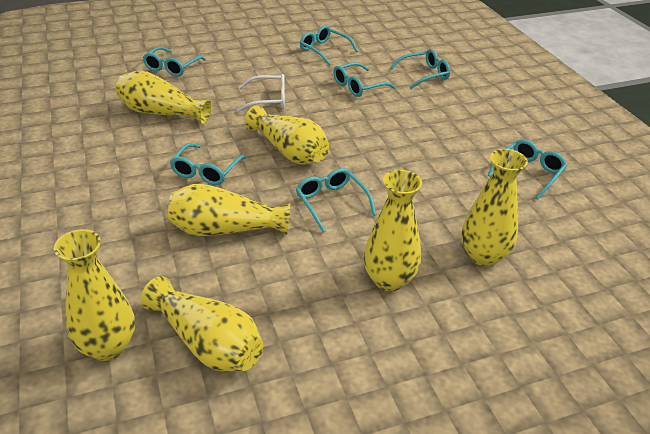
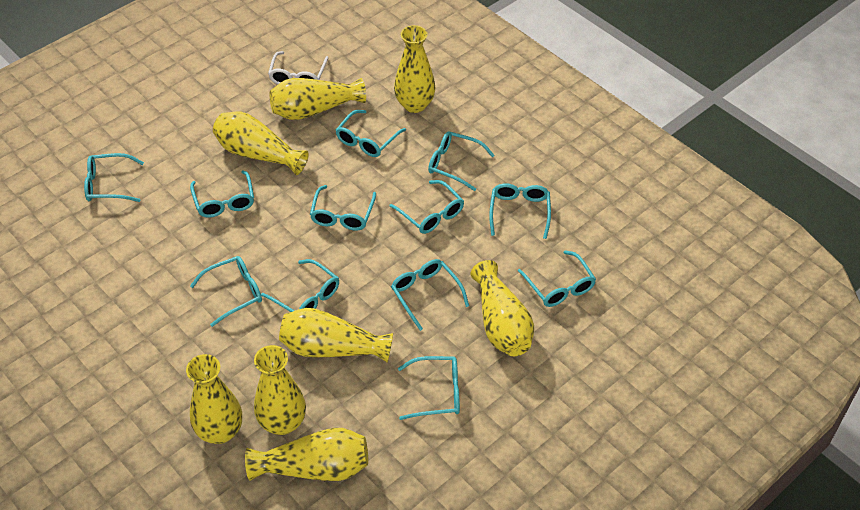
turquoise glasses: [143,47,206,77] [170,143,247,185] [296,168,376,233] [300,26,358,65] [333,62,396,97] [390,49,450,89] [488,140,567,199] = 7 -> [84,153,144,202] [190,170,254,218] [190,256,262,327] [261,259,339,312] [310,185,376,231] [336,110,406,157] [389,180,464,234] [391,259,469,331] [398,356,460,420] [428,131,495,191] [489,183,551,239] [518,250,596,307] = 12
yellow vase: [54,229,135,361] [115,71,212,124] [141,276,263,372] [168,184,290,236] [245,105,329,165] [364,170,422,291] [462,149,528,266] = 7 -> [186,354,242,444] [213,112,309,175] [245,428,368,481] [254,345,306,435] [270,78,366,120] [279,308,393,363] [394,25,436,113] [471,260,534,356] = 8

